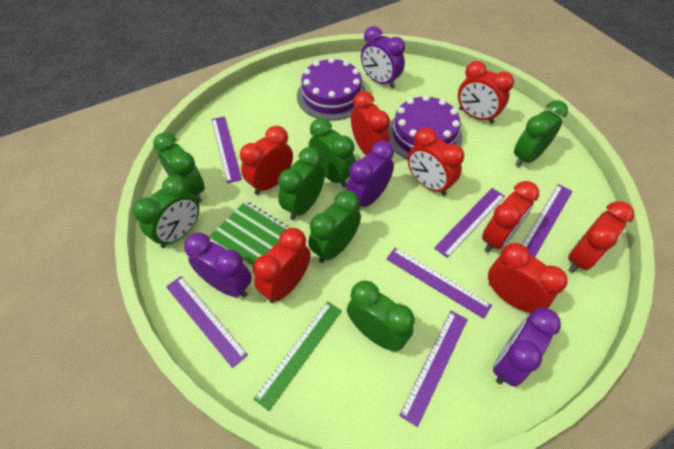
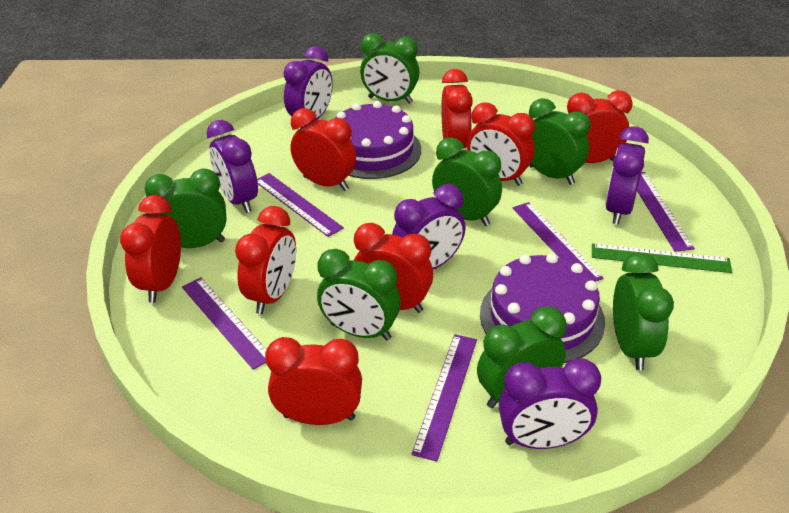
green notebook: [209,201,289,267] = 1 -> none = 0
purple clock: [184,232,252,297] [346,140,394,210] [361,26,405,88] [493,308,561,387] = 4 -> [207,120,258,213] [283,46,333,129] [392,184,466,269] [499,358,601,449] [605,126,649,224] = 5
purple ruler: [166,276,248,368] [211,116,242,183] [386,247,492,319] [399,311,468,427] [434,188,505,258] [522,184,573,258] = 6 -> [182,277,266,370] [257,173,344,237] [412,334,477,462] [512,202,604,282] [637,172,695,252] = 5

